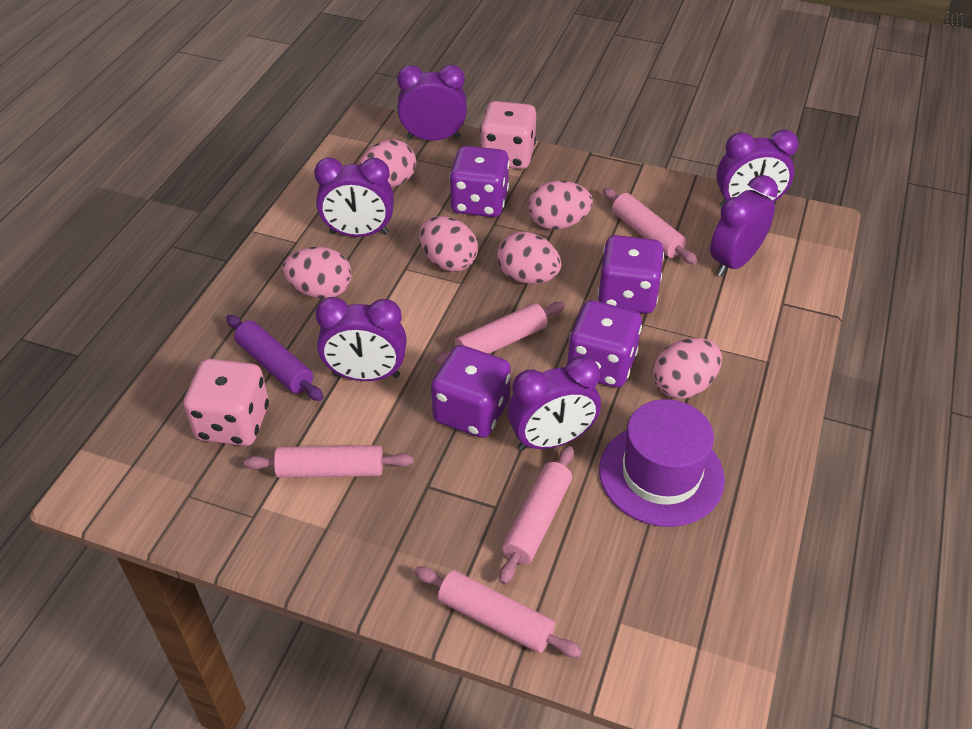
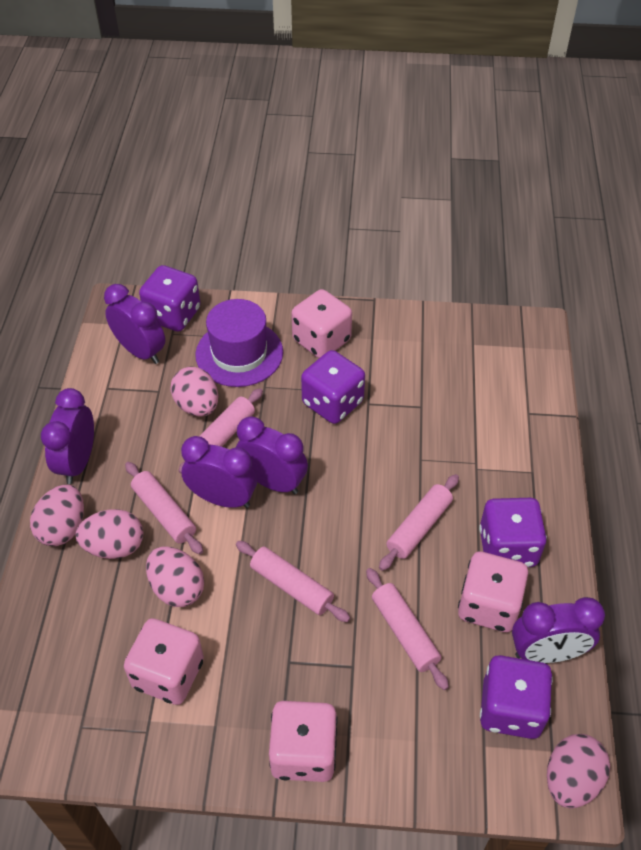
pink dice: [184,359,269,446] [480,101,536,169] = 2 -> [124,618,204,705] [269,701,338,782] [291,289,352,358] [458,552,528,632] = 4
pink egg: [282,247,352,299] [359,140,416,187] [419,216,478,272] [497,231,561,284] [528,181,593,230] [653,338,722,399] = 6 -> [30,485,84,546] [75,509,143,559] [146,546,204,607] [170,366,218,417] [547,734,610,808] = 5
purple clock: [314,157,394,237] [315,297,407,381] [397,65,467,141] [508,356,601,450] [710,175,778,276] [716,130,799,208] = 6 -> [41,388,94,484] [104,284,165,364] [181,436,257,508] [236,416,308,494] [512,597,605,663] = 5
purple rolling pin: [226,315,323,401] = 1 -> none = 0

